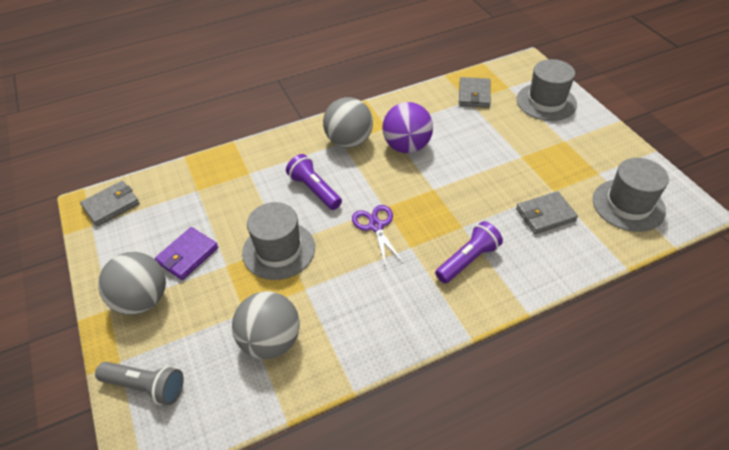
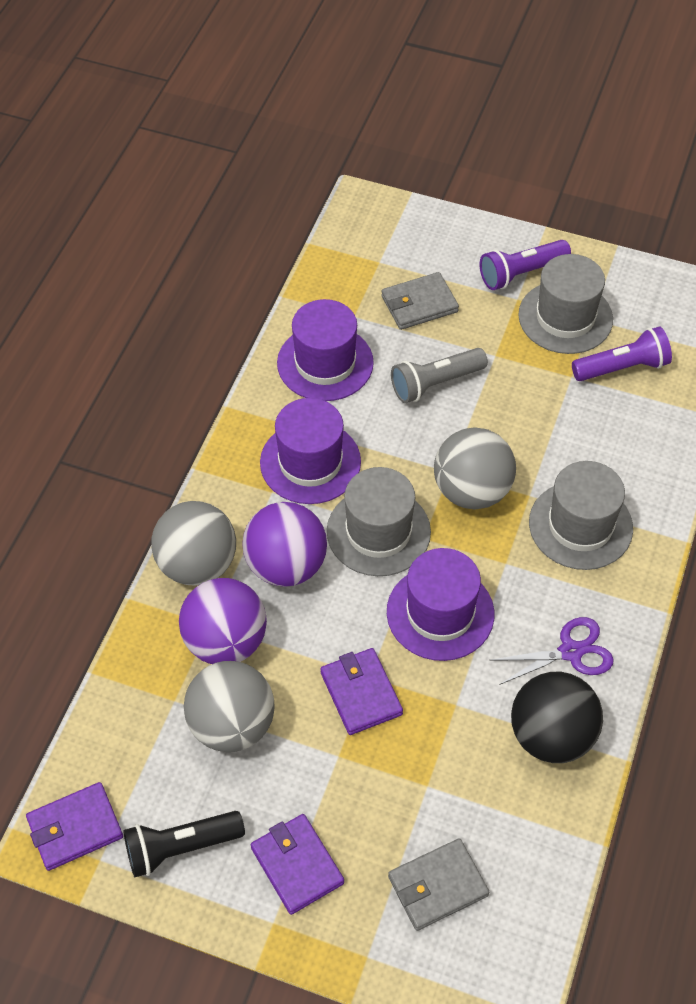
black ball: none = 0 -> [511,672,603,763] = 1
black flashlight: none = 0 -> [123,811,245,878] = 1
grey wallet: [80,181,139,226] [459,77,491,108] [516,191,578,234] = 3 -> [381,272,459,330] [388,838,489,931] = 2
purple ball: [382,102,433,153] = 1 -> [179,578,267,664] [242,502,327,587] = 2
purple hat: none = 0 -> [260,398,361,504] [277,299,374,401] [387,548,494,661] = 3
purple wallet: [155,227,218,280] = 1 -> [26,782,123,871] [251,814,344,915] [320,648,403,735] = 3

